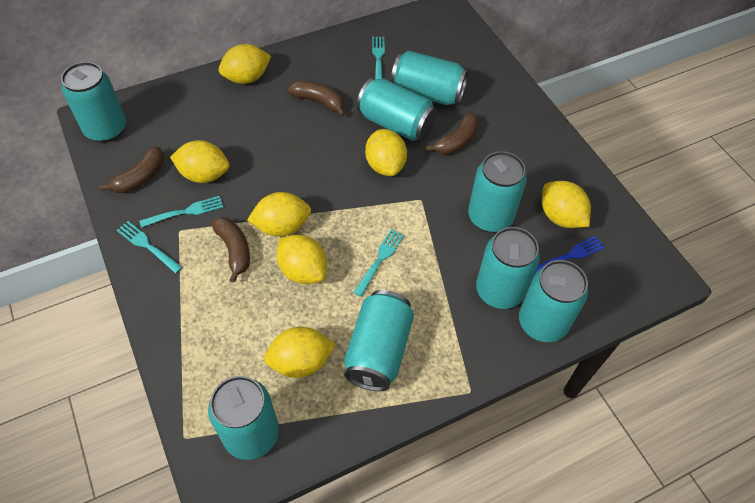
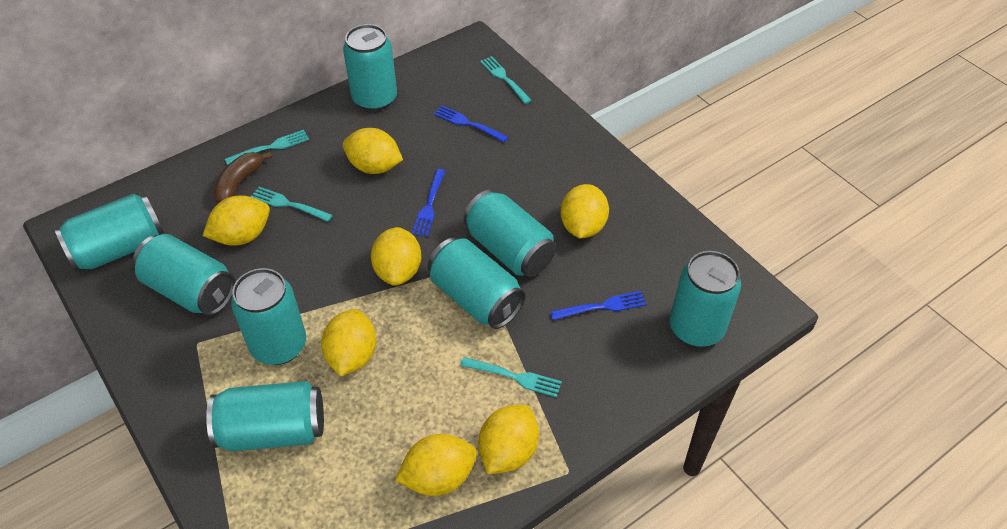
blue fork: [533,236,604,277] = 1 -> [412,169,445,237] [434,106,508,142] [550,291,647,320] = 3
brown banana: [100,146,164,193] [211,217,250,283] [288,81,345,117] [426,112,479,155] = 4 -> [213,151,272,203] = 1

